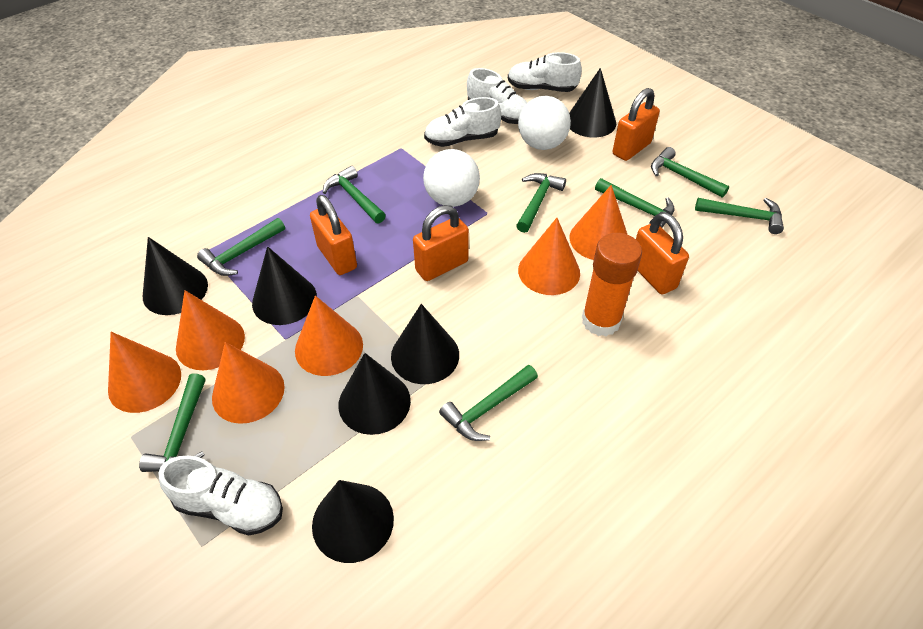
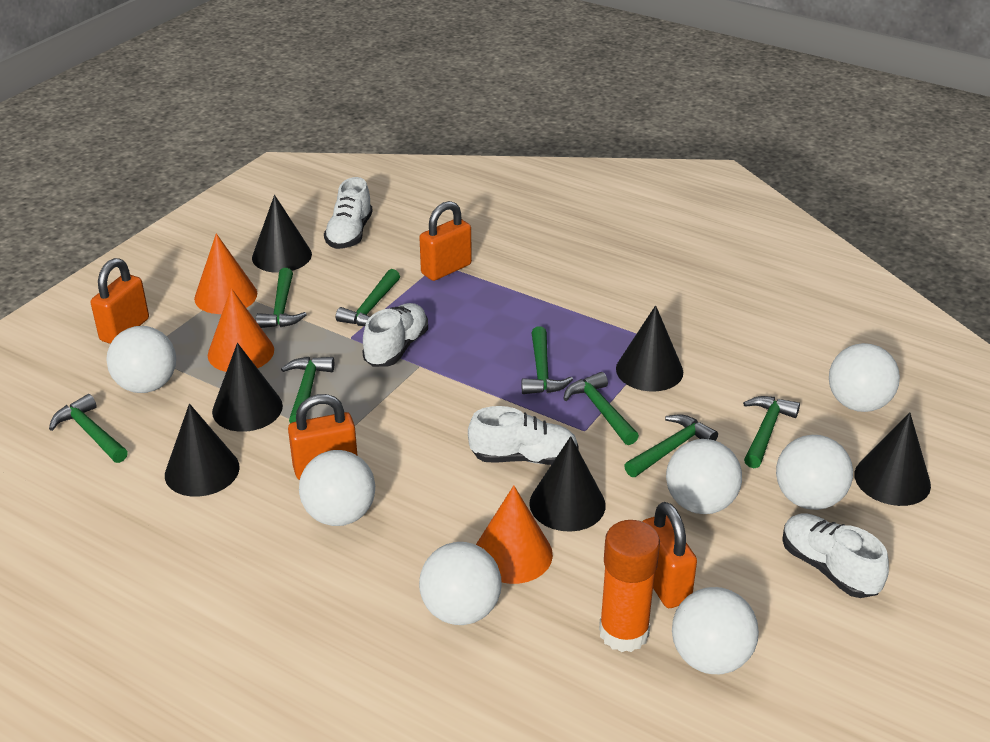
orange cone: [108,332,181,413] [176,290,245,370] [212,342,285,424] [295,296,363,376] [518,218,580,295] [569,185,627,260] = 6 -> [194,233,257,314] [208,288,274,372] [476,485,553,584] = 3
white ball: [423,149,480,207] [518,96,571,150] = 2 -> [106,326,176,393] [299,450,375,526] [419,542,502,625] [666,439,742,514] [672,587,759,674] [776,435,853,510] [829,343,900,412] = 7

